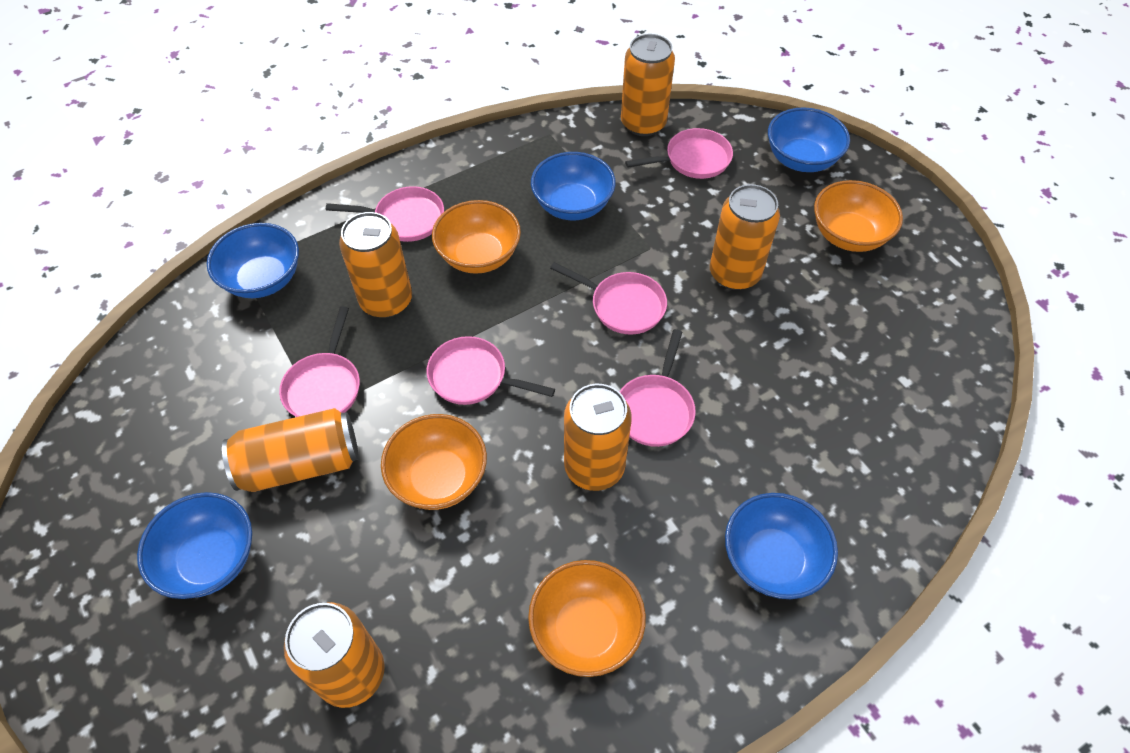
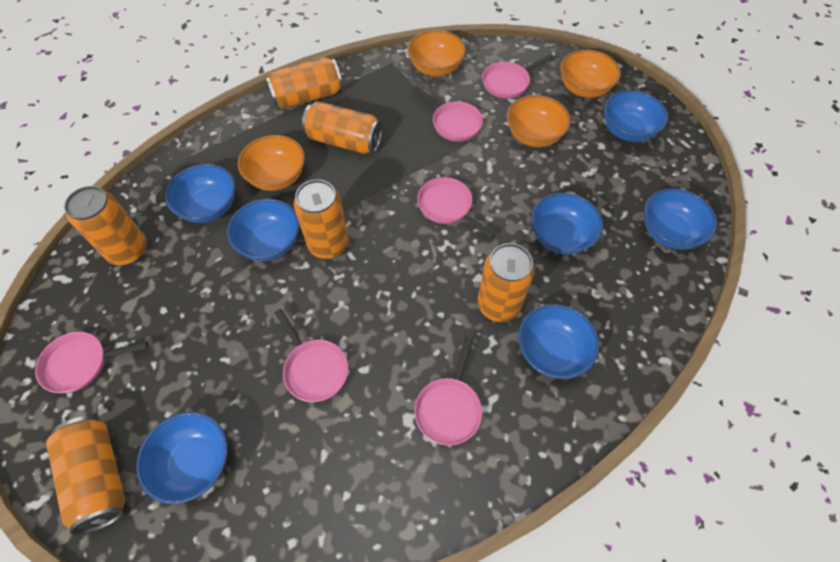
blue bowl: [137,492,252,599] [207,223,299,298] [531,152,616,220] [725,493,838,599] [768,107,850,172] = 5 -> [136,412,228,504] [165,164,235,223] [227,199,300,261] [518,304,599,379] [531,193,603,254] [604,90,668,142] [644,188,717,250] = 7

